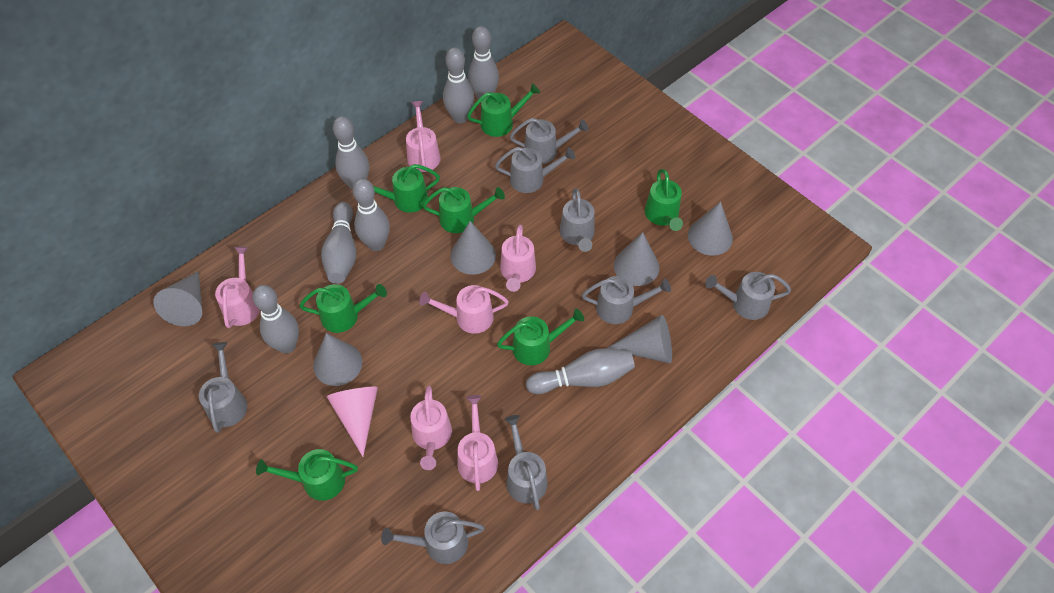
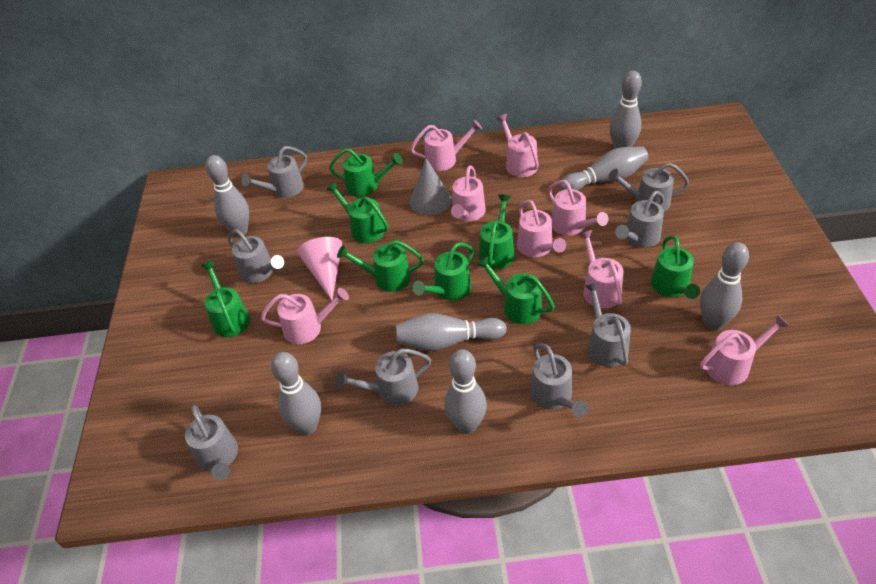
green watering can: [256,449,358,501] [299,284,387,333] [364,164,440,213] [423,187,505,233] [467,83,540,137] [497,309,584,365] [645,169,683,231] = 7 -> [201,261,250,337] [326,182,389,243] [329,148,403,197] [337,240,424,292] [413,242,474,301] [477,256,555,324] [479,194,514,269] [651,235,700,299] = 8
grey cone: [154,271,202,326] [313,333,362,386] [450,221,496,275] [606,315,672,364] [614,232,659,286] [688,202,733,256] = 6 -> [410,158,451,215] = 1
pink watering can: [215,247,260,328] [406,101,441,172] [410,386,452,470] [419,285,509,334] [457,395,498,491] [500,225,536,292] = 6 -> [261,288,349,344] [410,120,482,171] [451,165,486,222] [496,114,539,177] [517,200,566,257] [548,180,608,236] [579,230,624,308] [700,314,789,385] = 8

